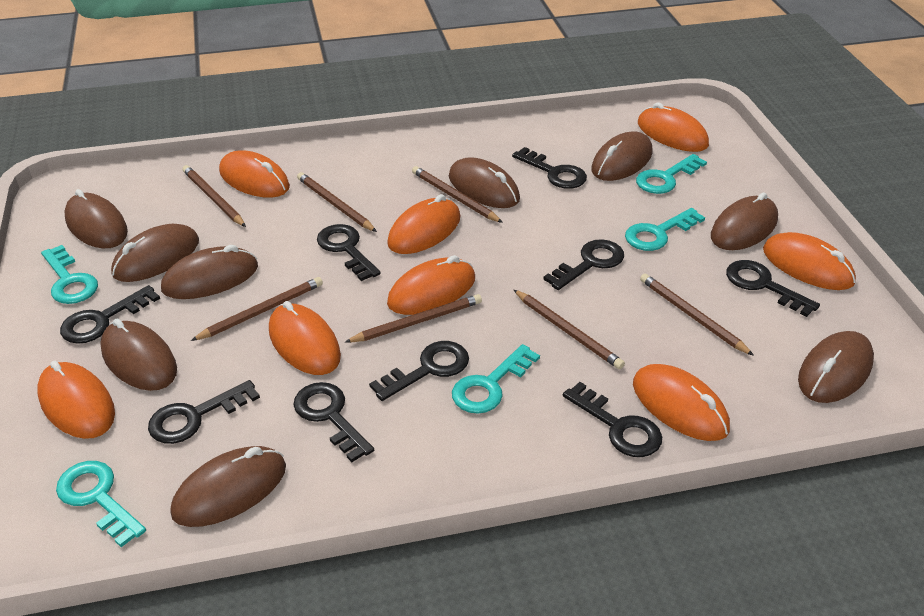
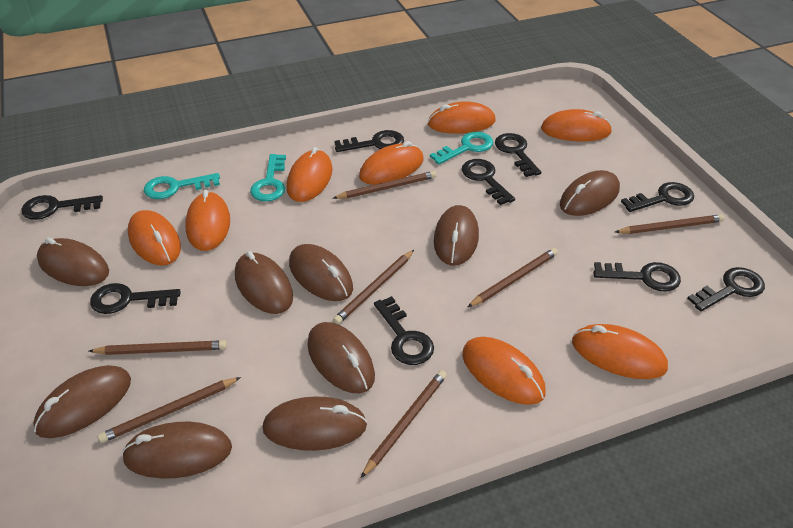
turquoise key: [41,245,98,304] [56,461,146,547] [452,344,540,414] [625,208,705,251] [636,154,707,194] = 5 -> [144,173,220,199] [250,154,286,202] [430,132,493,165] = 3

